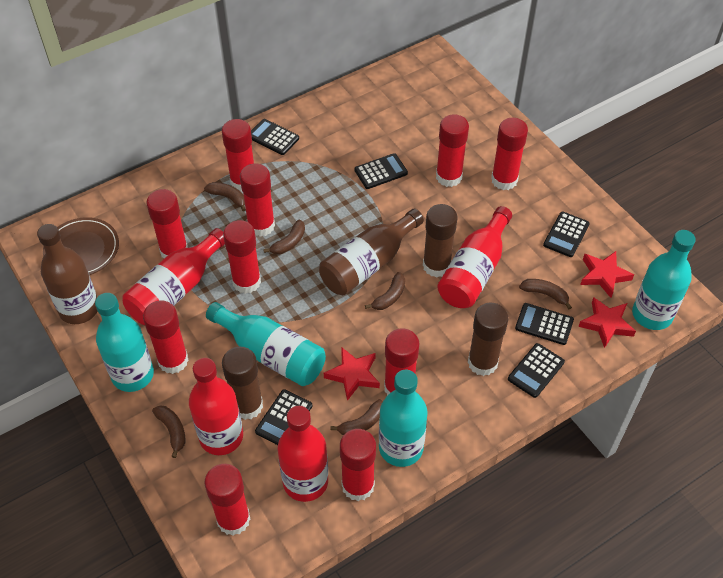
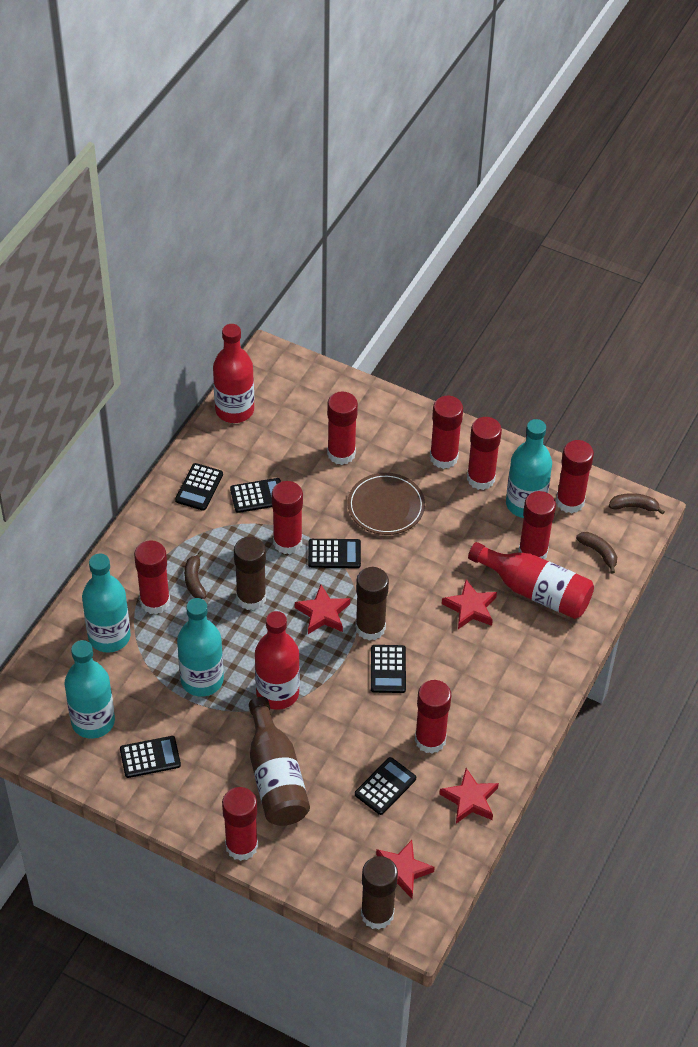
brown banana: [152,406,185,458] [204,182,246,211] [263,220,305,254] [330,399,383,435] [365,272,405,310] [519,279,572,309] = 6 -> [184,551,206,599] [576,532,617,573] [609,493,665,515] = 3
brown bottle: [37,224,98,324] [319,209,424,295] = 2 -> [249,697,310,826] = 1
red bottle: [123,228,225,325] [189,358,243,455] [278,406,328,502] [437,206,512,308] = 4 -> [213,324,254,423] [255,611,300,710] [468,542,594,619] = 3
red glue stick: [143,300,189,374] [146,189,188,258] [204,464,250,536] [222,119,254,192] [223,220,261,294] [240,163,275,237] [340,429,376,501] [384,328,419,396] [436,114,469,187] [491,118,528,190] = 10 -> [134,540,170,614] [222,787,258,861] [272,481,303,554] [327,391,358,465] [415,680,451,754] [430,396,463,469] [467,417,502,490] [518,491,556,559] [556,440,594,513] = 9
red star: [324,347,380,401] [578,297,636,348] [580,251,634,298] = 3 -> [295,584,350,634] [376,840,435,899] [439,768,499,823] [442,579,497,629] = 4

